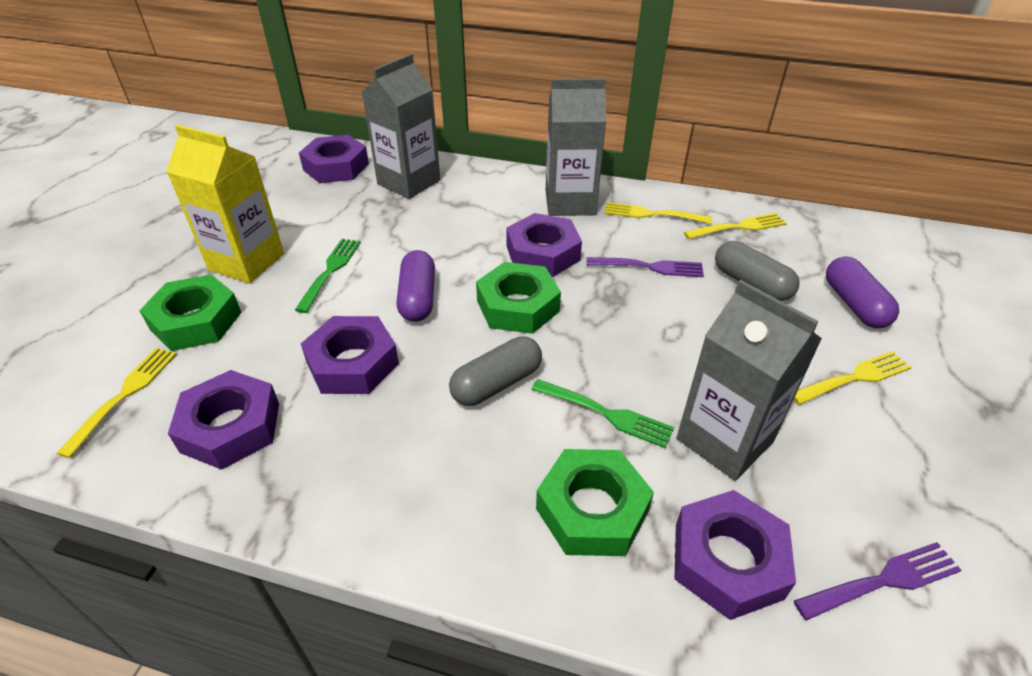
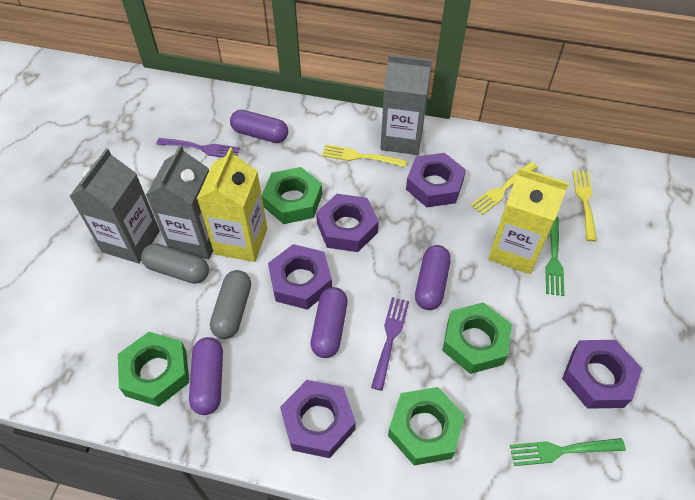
green nut: [139,275,242,351] [476,262,561,334] [536,449,654,556] = 3 -> [118,332,189,407] [262,167,322,224] [388,387,465,466] [442,302,512,374] = 4
purple capsule: [397,250,435,322] [826,257,899,328] = 2 -> [189,337,223,415] [230,110,288,143] [311,287,348,358] [415,245,451,310] = 4
yellow carton: [166,125,284,283] = 1 -> [197,148,267,262] [488,167,569,274] = 2
yellow fork: [56,348,177,458] [604,202,712,224] [684,213,787,239] [794,351,912,405] = 4 -> [322,145,407,167] [470,162,537,215] [572,170,597,242] = 3

